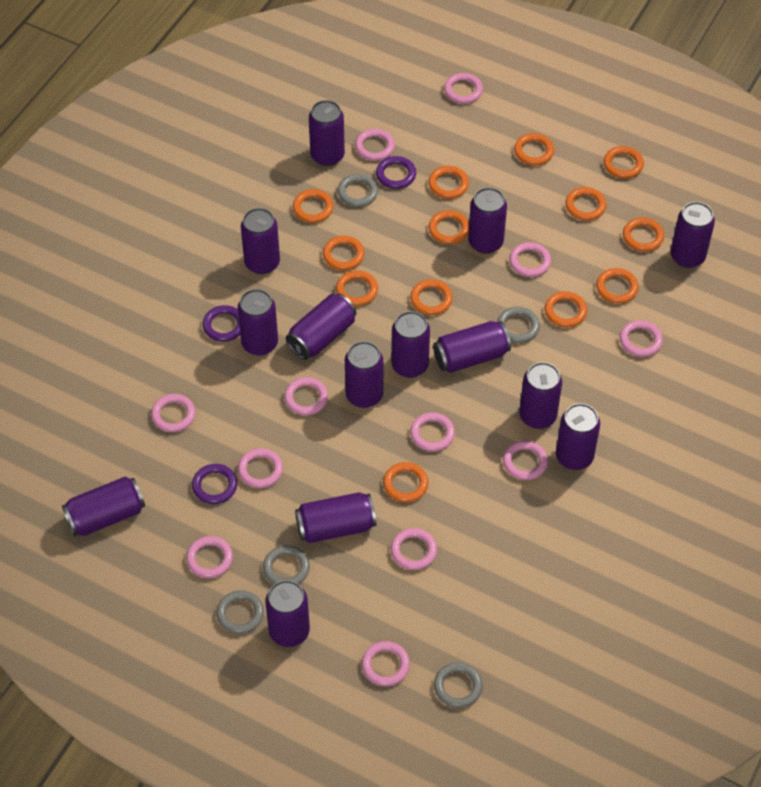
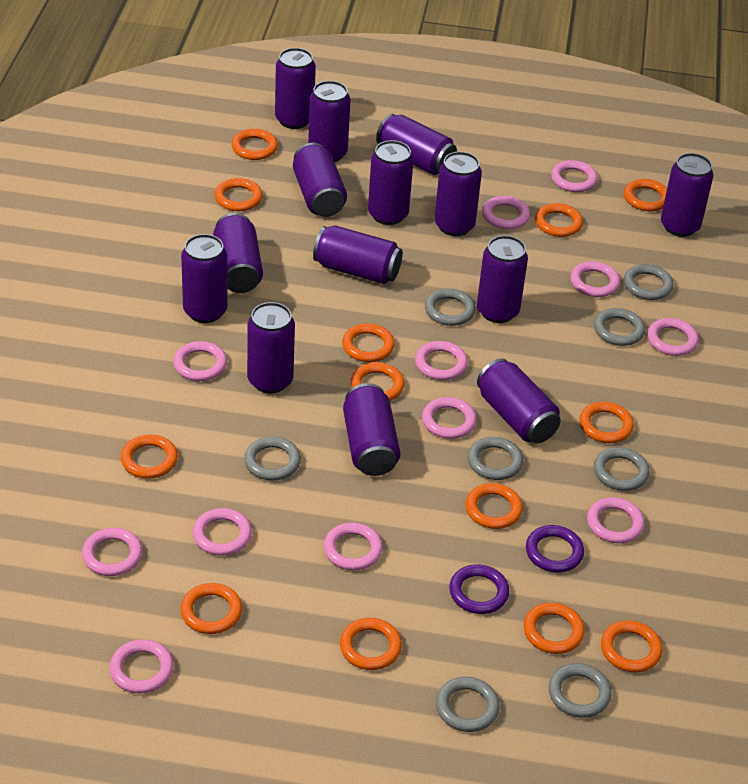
grey ring: [216,590,264,634] [263,545,310,585] [338,174,378,207] [434,662,483,708] [497,307,540,343] = 5 -> [244,437,301,480] [425,288,476,326] [436,677,500,732] [468,437,523,480] [548,663,612,718] [594,308,645,346] [594,447,650,491] [624,264,673,300] = 8
purple ring: [192,464,237,504] [202,305,240,342] [376,156,416,189] = 3 -> [449,564,509,614] [526,525,584,573] = 2

